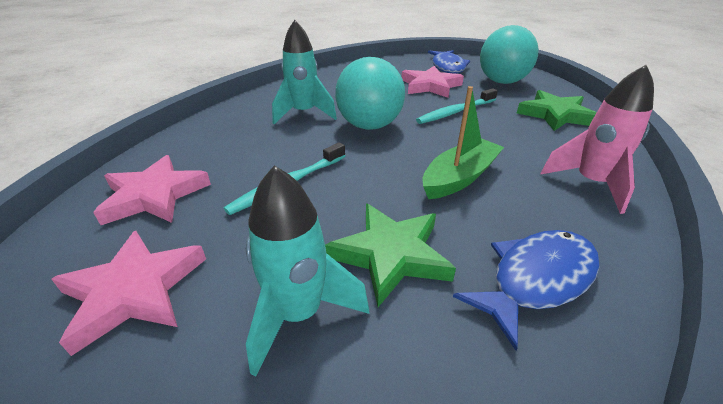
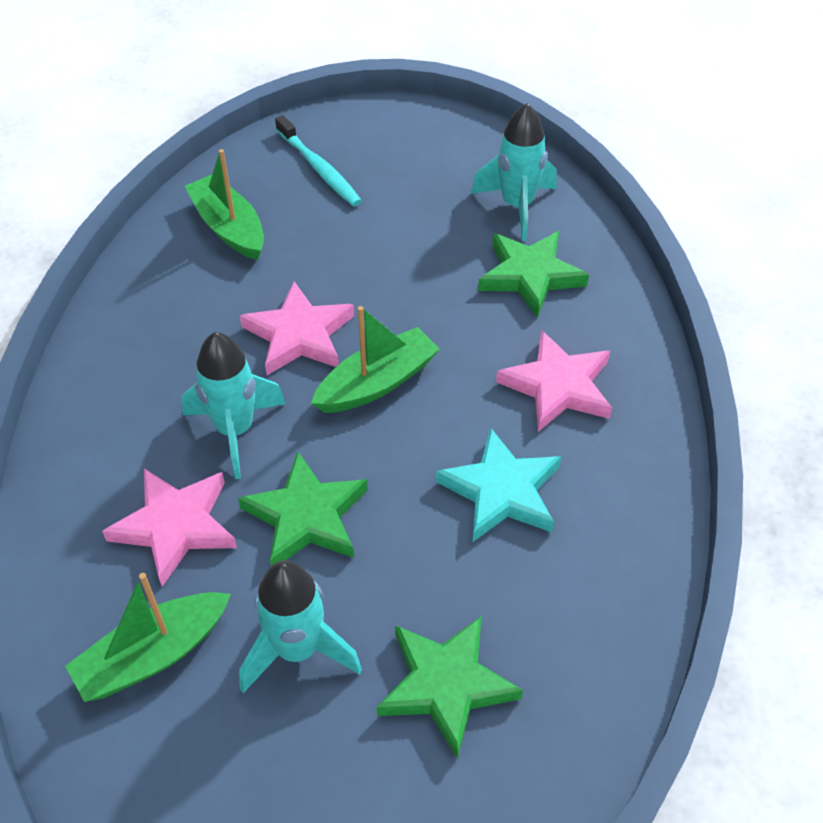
blue fish: [428,50,470,74] [453,230,600,350] = 2 -> none = 0
green boat: [423,86,504,199] = 1 -> [65,573,231,702] [185,149,264,260] [311,306,440,413] = 3
green star: [325,203,456,307] [517,90,597,131] = 2 -> [238,452,368,566] [377,616,523,759] [478,231,589,318] = 3
pink rocket: [541,65,654,214] = 1 -> none = 0
turquoise ball: [335,57,405,130] [480,25,539,84] = 2 -> none = 0
turquoise rocket: [246,165,370,377] [272,20,337,124] = 2 -> [181,332,286,479] [239,560,362,693] [471,103,557,241] = 3
turquoise star: none = 0 -> [436,428,562,542] = 1
turquoise toothbrush: [224,142,345,215] [416,88,498,124] = 2 -> [275,115,362,206] = 1

